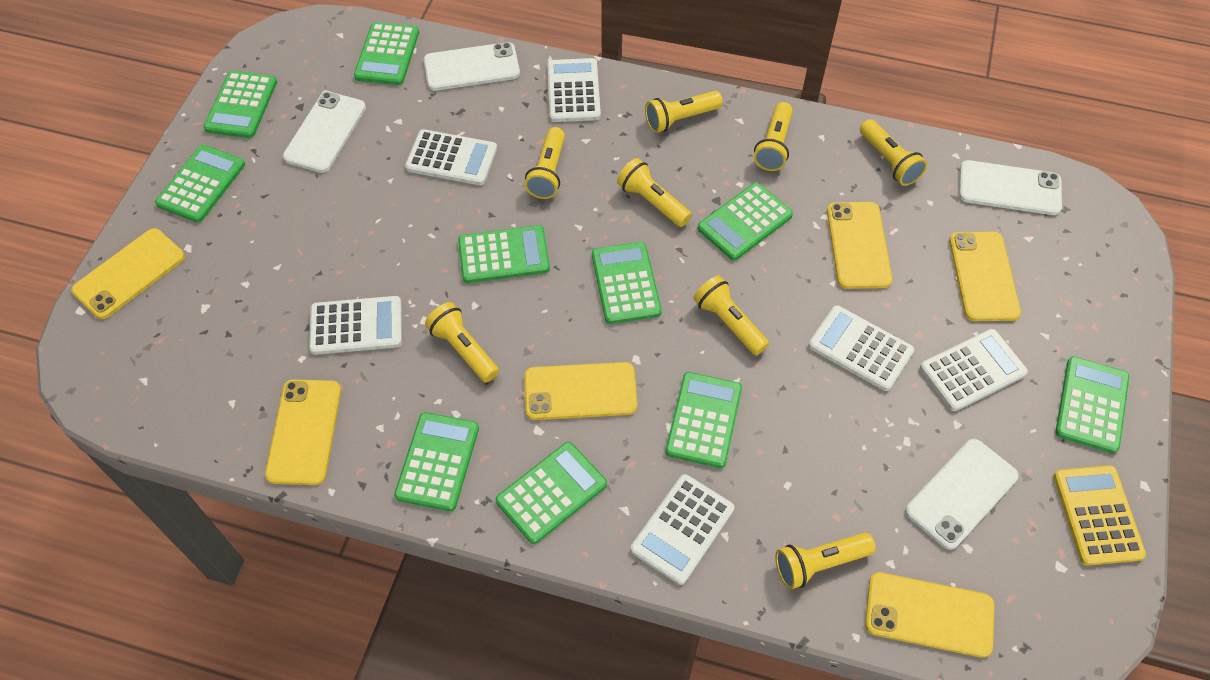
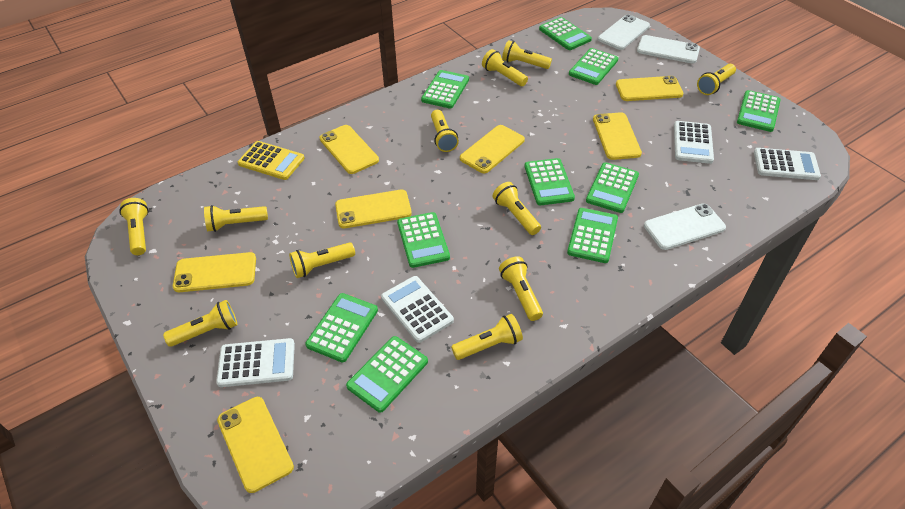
white calculator: [309,296,402,355] [405,129,497,185] [547,58,601,122] [631,474,734,585] [808,305,914,391] [920,329,1028,411] = 6 -> [216,338,295,387] [381,276,454,343] [674,121,714,164] [754,148,821,180] = 4
white phone: [283,92,366,173] [424,42,520,91] [905,439,1019,550] [959,160,1062,215] = 4 -> [598,14,650,50] [637,35,700,63] [644,203,726,250] = 3
yellow flashlight: [425,302,499,383] [525,127,565,199] [617,158,692,227] [645,91,723,133] [693,276,769,355] [754,102,793,171] [775,533,876,589] [860,119,927,186] = 8 -> [119,198,149,255] [163,300,237,347] [204,205,268,232] [289,242,355,278] [431,110,459,152] [451,314,523,360] [482,49,528,86] [493,182,541,235] [499,256,543,321] [502,40,552,69] [697,64,736,95] = 11
yellow phone: [71,228,185,319] [265,379,341,485] [524,362,637,420] [827,202,892,289] [865,572,994,658] [949,232,1021,321] = 6 -> [173,252,256,292] [217,397,294,493] [320,125,379,174] [335,190,412,228] [460,125,525,173] [593,112,642,160] [616,76,683,101] = 7

